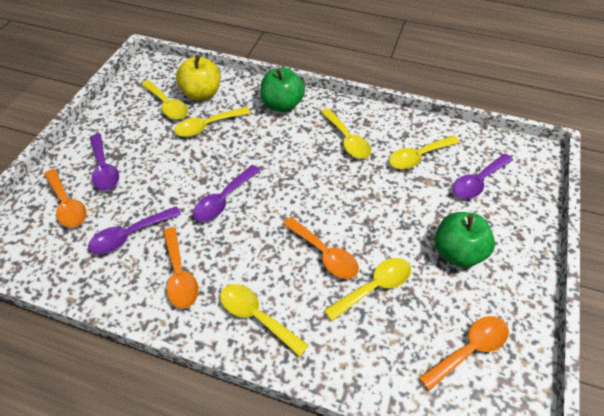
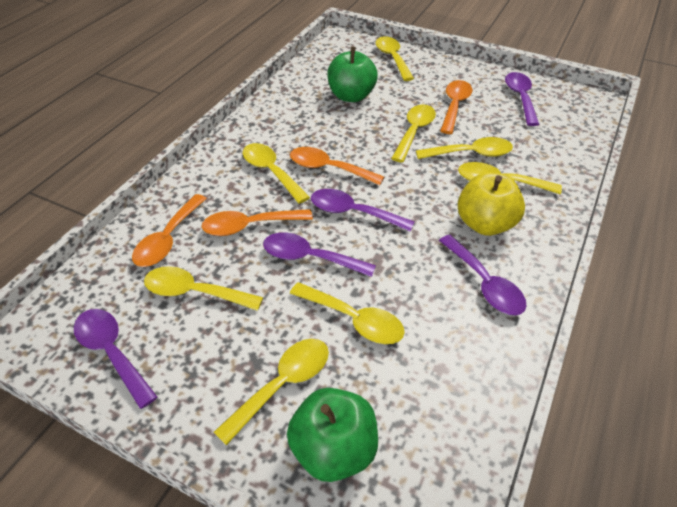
purple spoon: [88,206,181,254] [90,134,119,191] [193,165,260,222] [452,154,513,199] = 4 -> [74,309,157,409] [263,232,376,277] [311,189,414,231] [439,235,527,316] [505,72,539,126] = 5
yellow spoon: [141,80,188,119] [174,107,250,137] [220,284,309,357] [321,108,371,159] [324,258,411,321] [389,135,460,169] = 6 -> [144,266,263,311] [214,339,329,445] [242,143,310,204] [290,282,405,344] [376,36,414,81] [391,104,436,163] [416,137,513,159] [458,162,562,194] = 8

